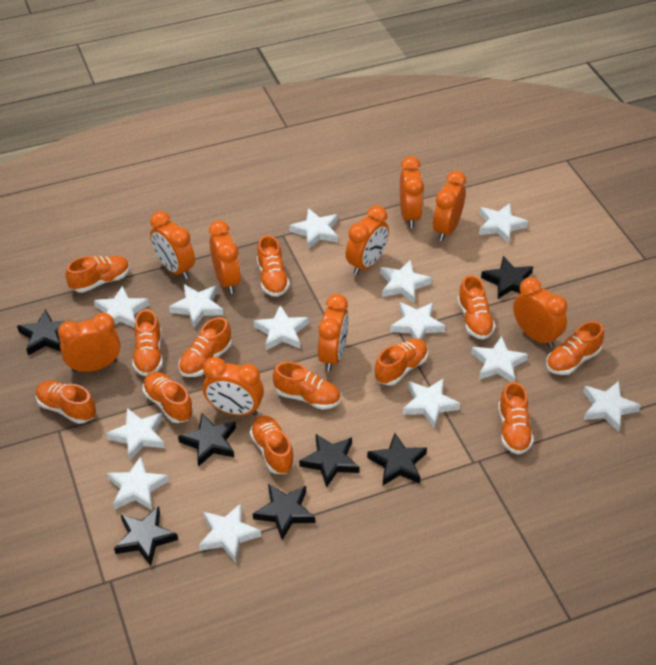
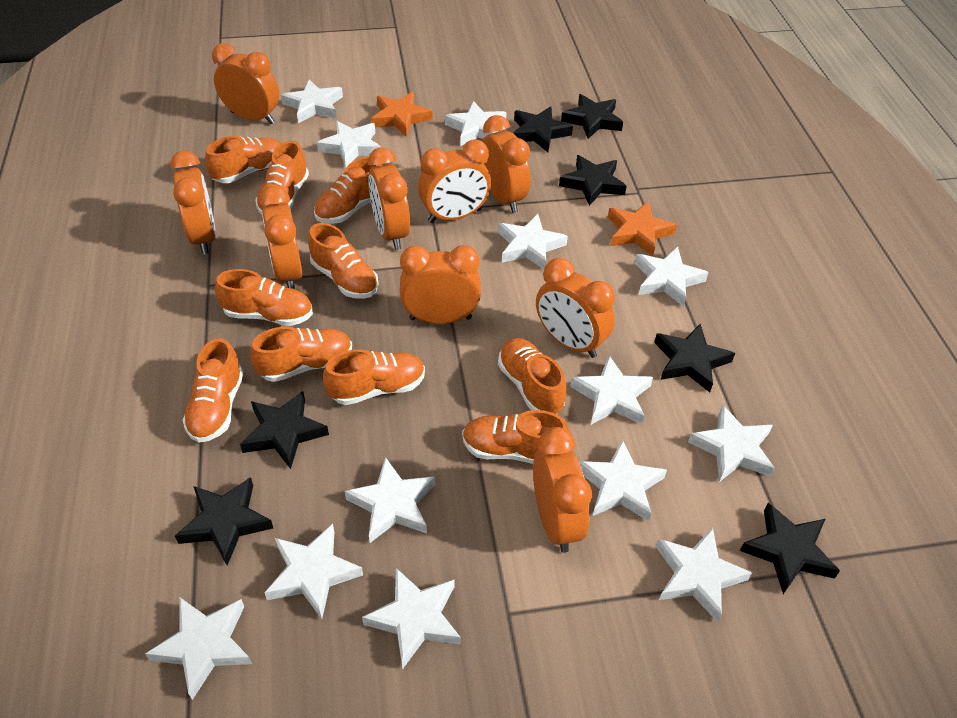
orange shoe: [36,381,96,424] [66,256,130,293] [132,309,163,376] [143,372,193,423] [179,317,232,377] [250,415,295,474] [257,235,290,297] [273,362,340,410] [375,338,428,385] [457,275,495,340] [498,382,534,454] [546,321,604,375] = 12 -> [182,338,243,443] [205,136,281,183] [215,269,313,326] [250,326,352,382] [255,141,309,214] [308,223,379,299] [314,156,382,224] [323,349,425,405] [462,410,570,464] [498,338,567,414] = 10
orange star: none = 0 -> [371,92,433,137] [608,201,677,257] = 2

